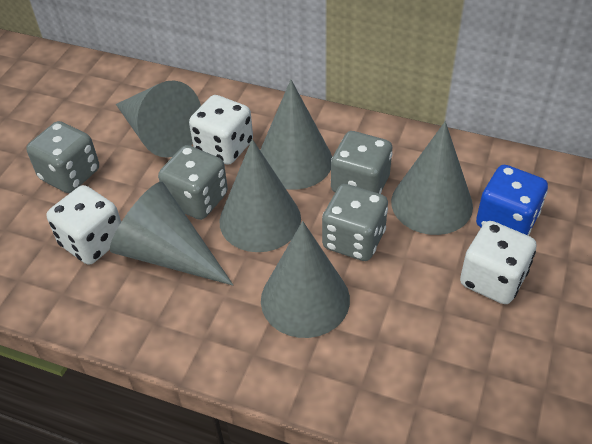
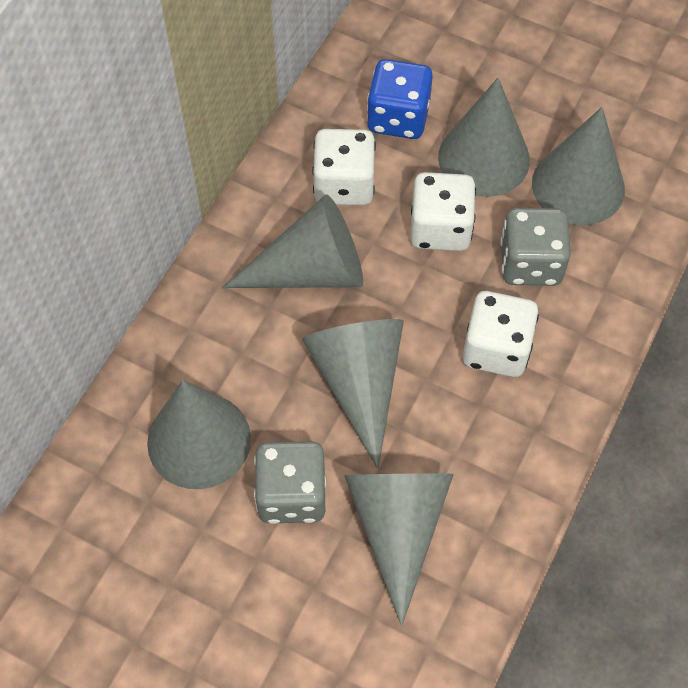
grey dice: [26,121,99,193] [158,145,228,220] [322,184,388,261] [331,131,393,194] = 4 -> [254,441,326,524] [500,208,571,286] = 2

